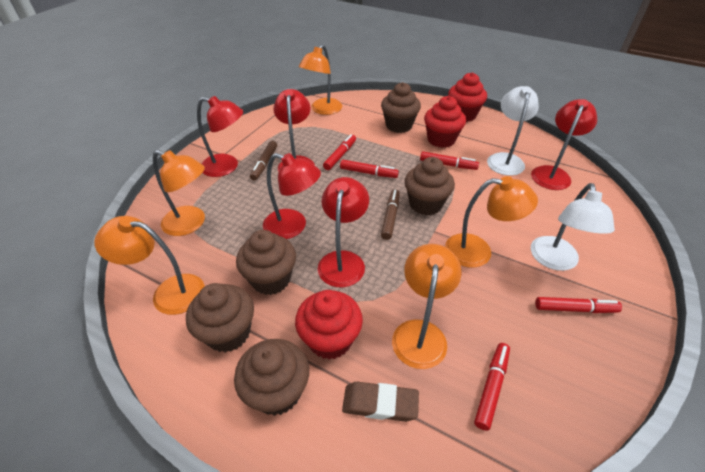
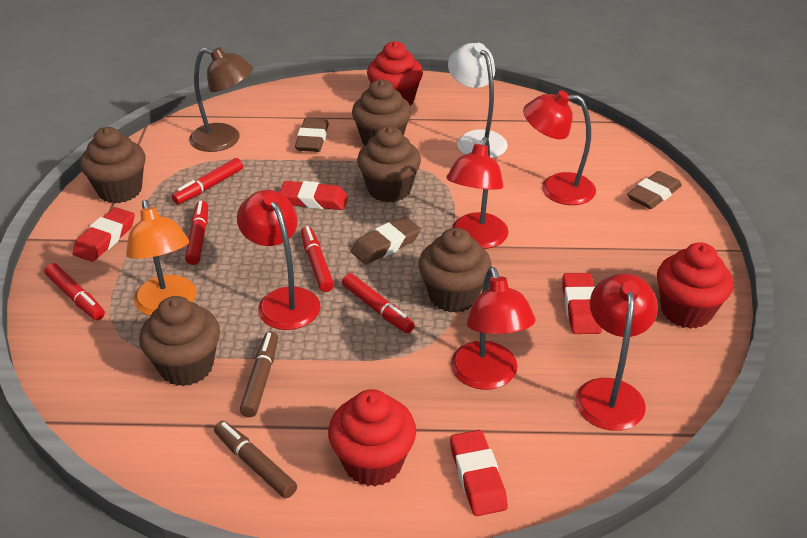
brown eraser: [342,382,419,422] = 1 -> [295,118,329,152] [351,217,421,265] [627,171,682,209] = 3
brown lamp: none = 0 -> [189,47,253,152] = 1
orange lamp: [94,216,205,315] [153,150,205,236] [299,44,342,115] [392,244,461,369] [445,176,538,268] = 5 -> [126,200,196,316] = 1
red eraser: none = 0 -> [73,207,135,262] [280,181,348,210] [450,430,508,516] [562,273,602,334] = 4
white lamp: [487,86,539,176] [531,183,615,271] = 2 -> [448,43,508,158] = 1

